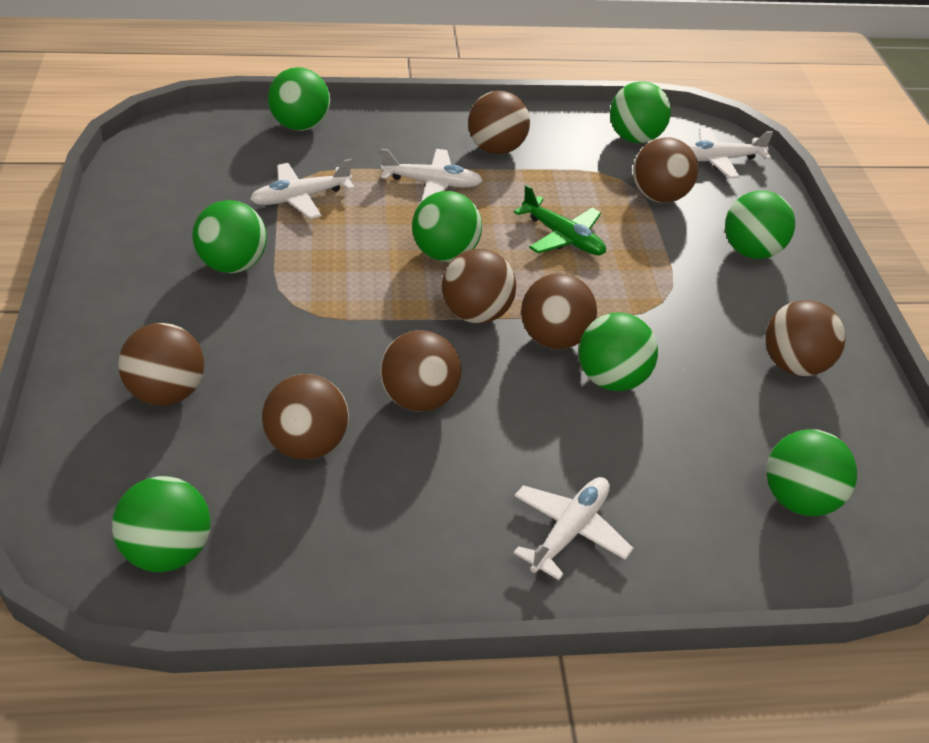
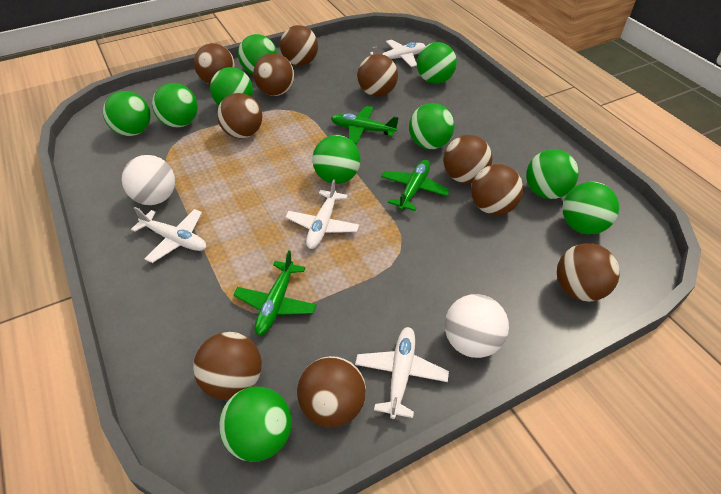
brown ball: [118,323,204,406] [262,374,349,460] [380,330,461,412] [442,249,516,324] [468,91,530,154] [521,273,597,349] [633,137,698,203] [765,300,846,376] = 8 -> [193,332,262,400] [194,43,235,84] [217,93,262,139] [253,53,294,96] [280,25,318,66] [297,356,366,428] [357,54,398,97] [443,135,492,184] [471,164,523,215] [557,243,620,302] = 10
green ball: [112,476,210,572] [193,200,267,273] [268,67,330,131] [412,191,482,262] [579,312,658,391] [610,81,671,143] [725,190,795,259] [767,429,857,516] = 8 -> [103,91,151,136] [152,83,198,128] [210,67,253,105] [219,387,292,462] [238,34,277,74] [312,135,361,184] [409,103,455,149] [417,42,457,84] [526,149,579,199] [563,182,619,234] = 10
green plane: [514,185,606,255] = 1 -> [233,250,317,336] [331,106,399,144] [381,160,450,211] = 3
white ball: none = 0 -> [122,155,175,205] [445,294,509,358] = 2

